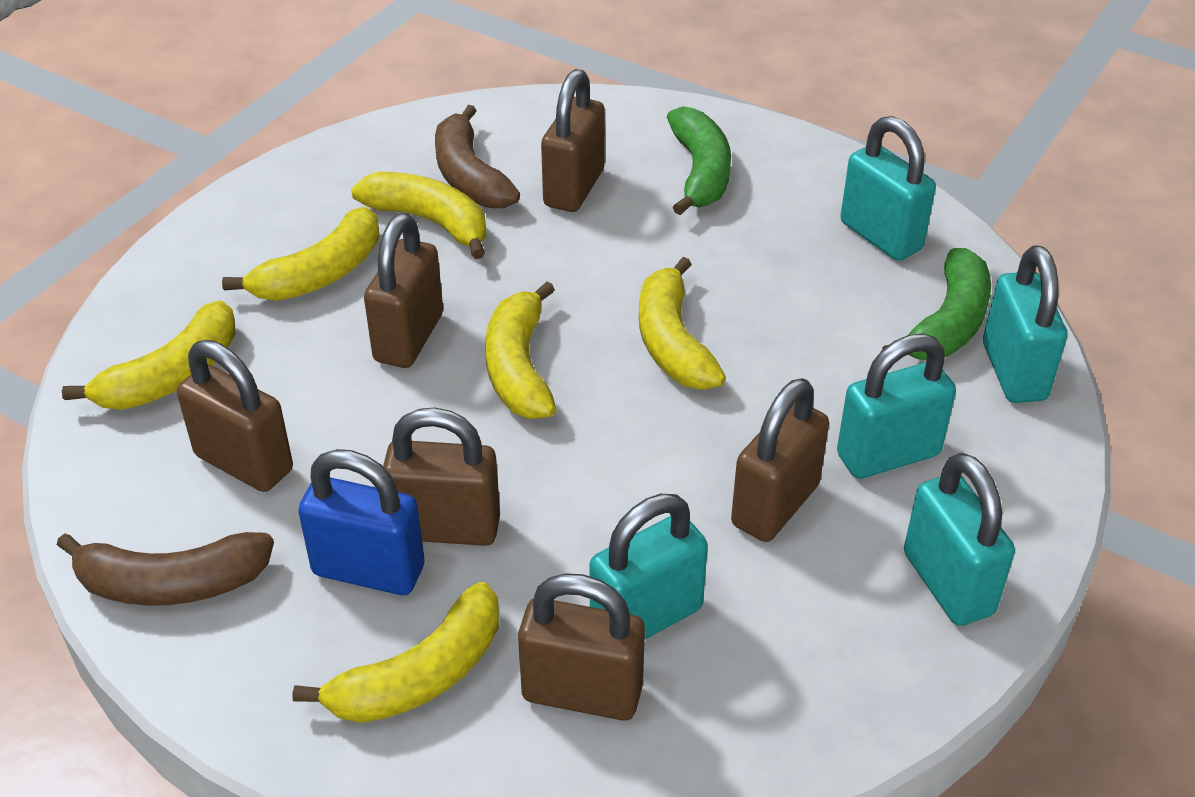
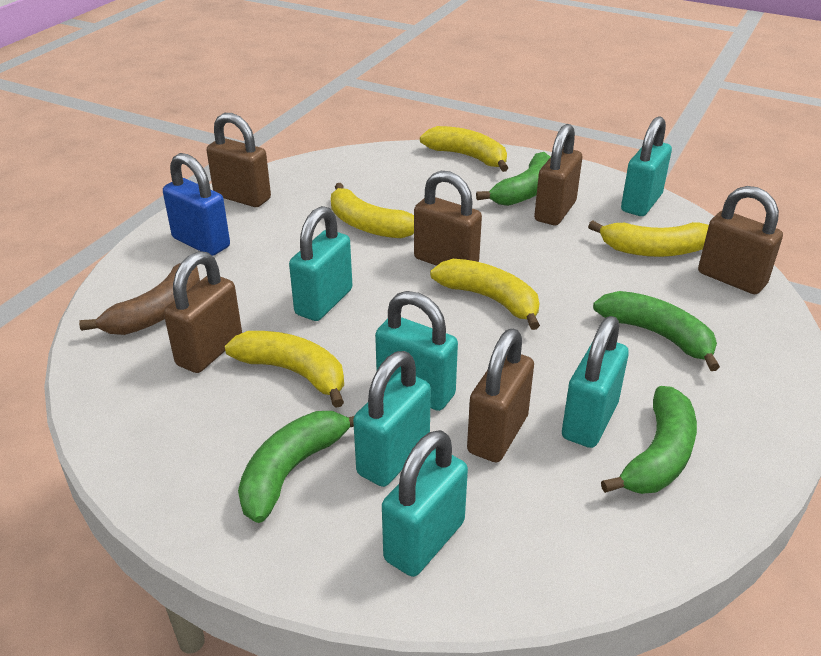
brown banana: [57,532,274,606] [435,105,520,208] = 2 -> [79,263,200,335] = 1
green banana: [667,106,731,215] [882,248,991,360] = 2 -> [238,411,354,523] [476,152,550,206] [593,291,720,371] [601,386,697,494] = 4
turquoise padlock: [589,494,708,639] [837,334,956,479] [840,116,936,261] [904,453,1015,626] [983,245,1067,403] = 5 -> [289,206,352,321] [353,351,431,487] [375,291,458,411] [382,430,468,577] [562,316,629,448] [621,116,672,216] = 6
yellow banana: [62,300,236,410] [222,207,380,301] [293,582,499,723] [351,172,487,259] [485,281,556,419] [639,257,726,390] = 6 -> [225,331,344,408] [331,183,414,238] [420,126,508,172] [430,259,540,330] [588,220,709,257] = 5

